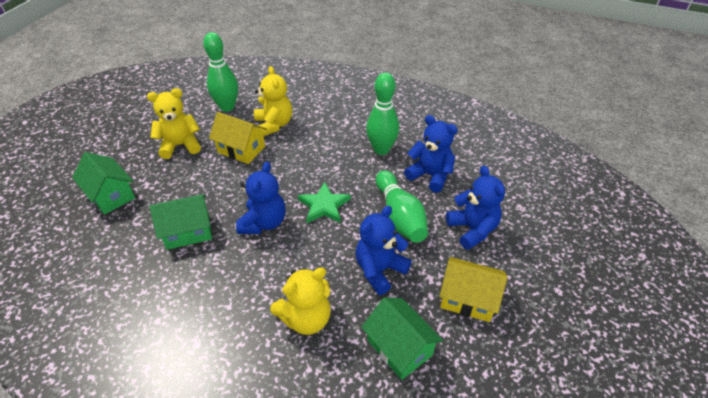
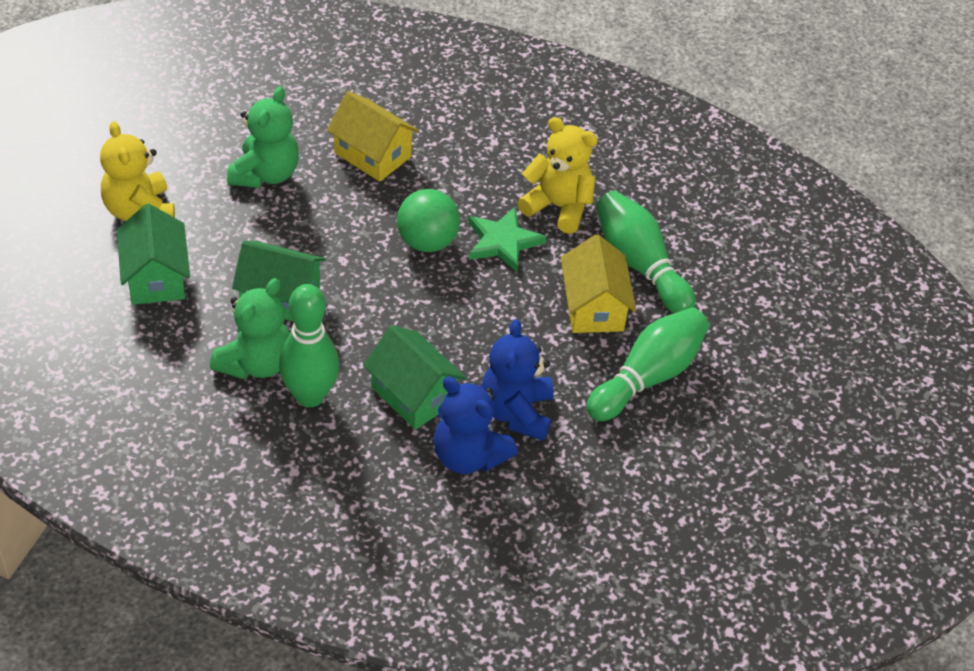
blue teddy bear: [236,162,286,234] [356,206,412,295] [404,115,458,193] [446,166,505,250] = 4 -> [434,376,518,474] [481,319,554,441] = 2
green ball: none = 0 -> [397,189,460,252] = 1
green teddy bear: none = 0 -> [210,278,290,380] [227,87,299,188] = 2
yellow teddy bear: [147,88,201,159] [254,66,292,136] [270,267,331,335] = 3 -> [100,121,175,221] [518,117,598,234] = 2

